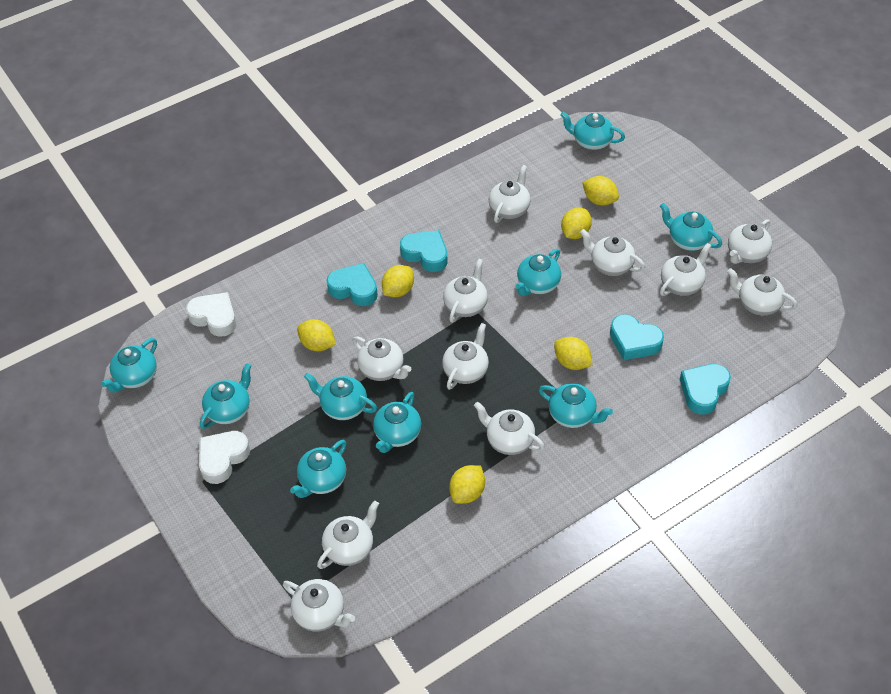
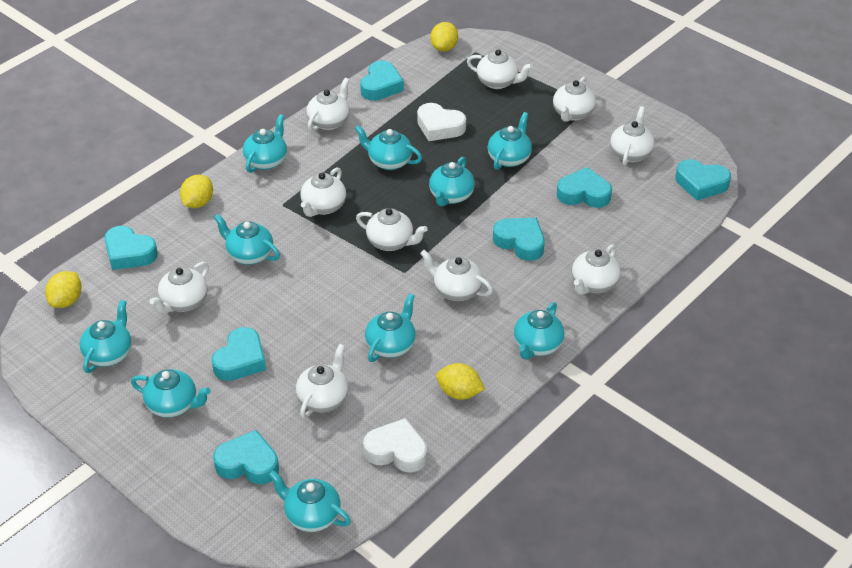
turquoise heart: [326,263,378,306] [400,230,448,272] [610,314,664,360] [680,364,731,415] = 4 -> [104,226,158,270] [212,327,266,381] [213,430,279,484] [360,60,404,101] [493,218,545,261] [557,167,612,208] [676,159,731,200] = 7
turquoise teapot: [101,338,157,392] [200,363,252,429] [290,440,347,498] [304,373,377,420] [373,392,421,453] [515,249,561,296] [539,383,613,428] [560,112,625,150] [660,203,722,251] = 9 -> [80,300,132,373] [131,369,211,417] [213,214,280,265] [243,114,287,173] [269,470,351,532] [355,125,422,170] [365,293,416,362] [429,156,475,206] [488,112,532,170] [514,302,564,360] = 10
white teapot: [283,579,355,631] [317,501,379,569] [353,337,411,381] [442,323,489,390] [443,258,488,323] [474,402,545,455] [489,165,530,223] [580,229,645,276] [660,243,712,296] [727,268,797,315] [728,219,772,264] = 11 -> [149,262,209,314] [296,344,348,418] [300,167,346,217] [307,78,349,132] [356,208,428,251] [420,250,493,301] [467,49,533,89] [553,77,596,122] [572,244,620,295] [610,106,655,166] = 10
yellow lemon: [297,319,336,351] [382,265,414,297] [449,465,485,504] [554,337,593,370] [561,208,592,239] [582,176,619,205] = 6 -> [45,271,82,308] [180,175,213,208] [430,22,458,52] [436,363,485,400] = 4

